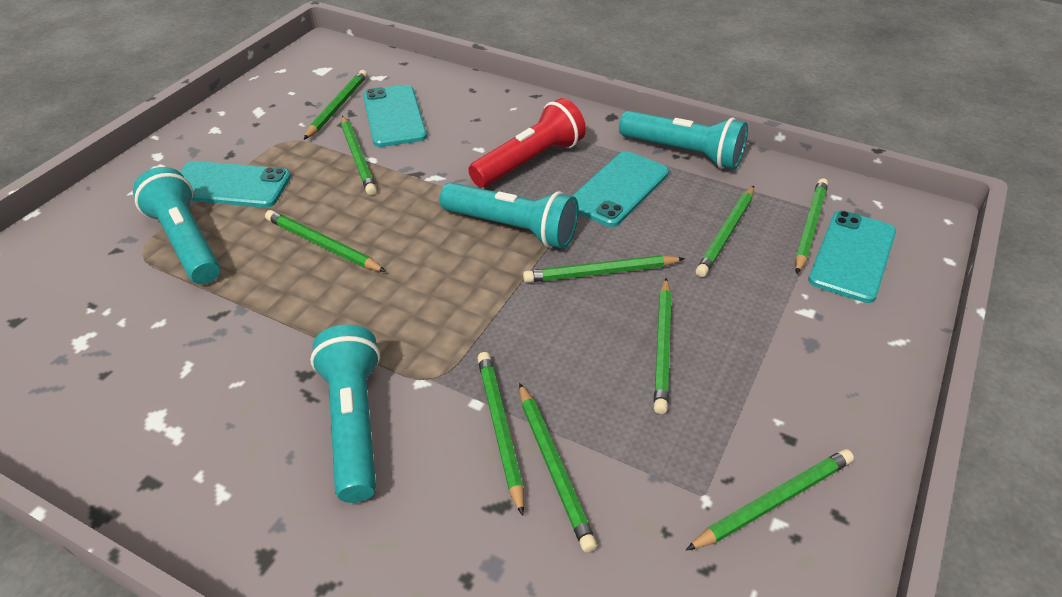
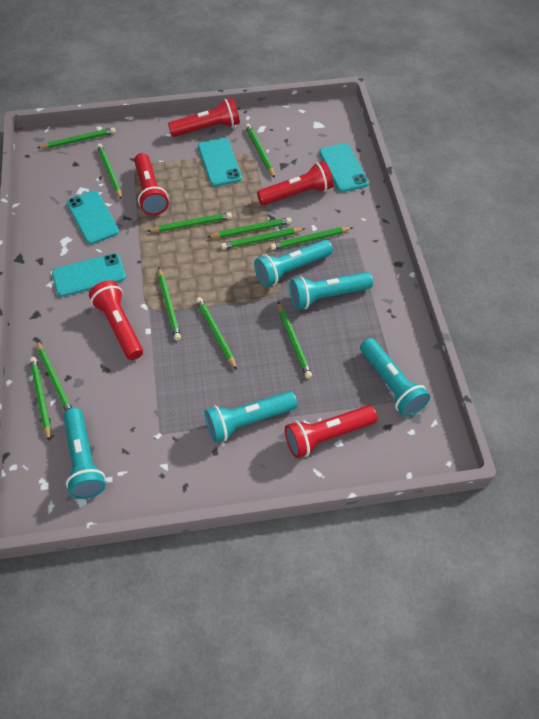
green pencil: [265,210,386,272] [304,70,367,140] [342,116,377,195] [477,352,524,516] [519,383,597,552] [523,255,685,283] [654,278,672,414] [686,449,854,551] [696,186,754,277] [795,178,828,274] = 10 -> [29,357,51,441] [36,341,72,411] [37,127,116,149] [97,144,122,200] [148,212,232,232] [158,268,181,340] [196,297,237,370] [208,217,292,238] [221,228,306,249] [245,124,275,178] [270,227,353,250] [278,302,312,379] = 12
red flashlight: [468,98,586,187] = 1 -> [89,280,143,360] [134,153,169,215] [168,98,240,137] [257,161,333,205] [285,405,377,458] = 5
turquoise flashlight: [133,167,220,284] [310,325,380,503] [440,182,579,249] [619,111,748,169] = 4 -> [63,408,105,499] [205,391,297,443] [254,240,333,287] [290,272,373,309] [360,338,430,417] = 5

